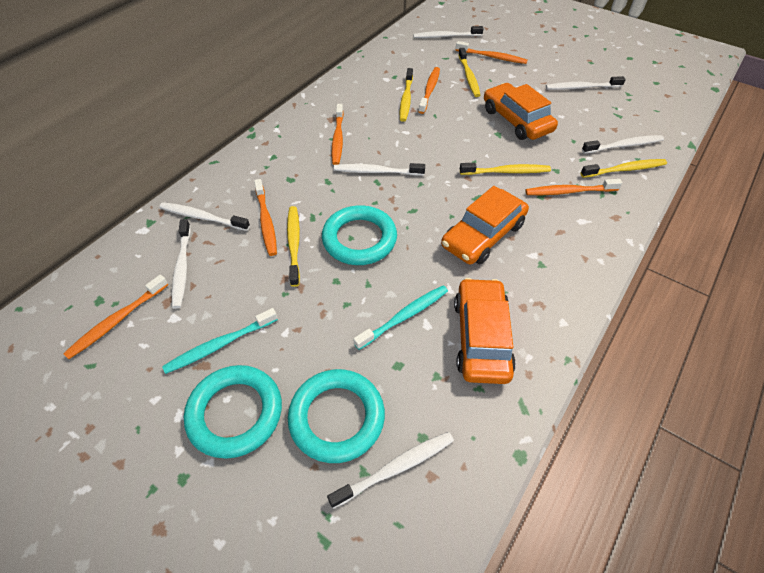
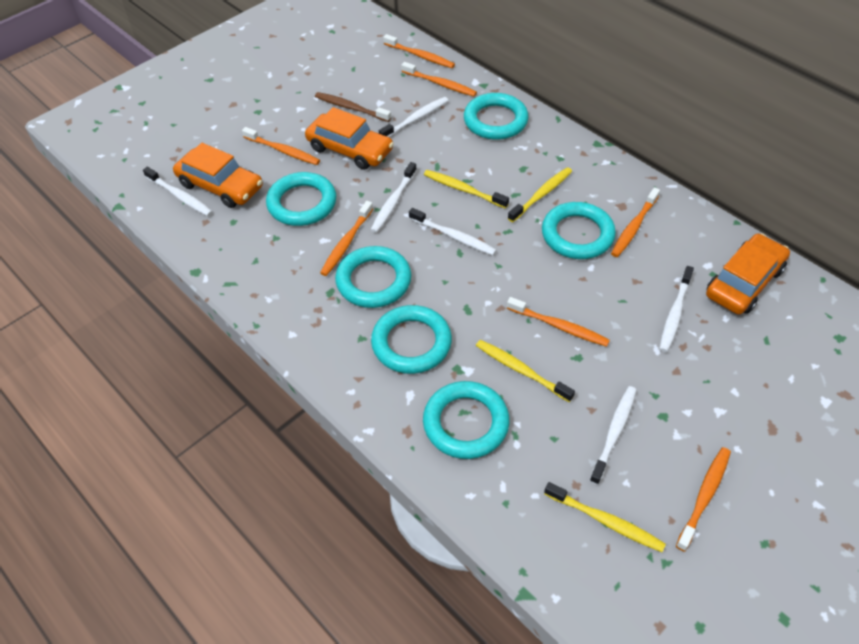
brown toothbrush: none = 0 -> [315,92,391,122] = 1
orange toothbrush: [63,275,168,359] [254,179,277,256] [332,104,344,165] [418,67,440,114] [456,41,528,64] [526,179,622,195] = 6 -> [242,127,320,165] [320,201,373,276] [383,34,455,68] [401,62,477,96] [507,297,610,347] [611,187,660,257] [676,447,731,551] = 7
turquoise ring: [184,365,282,459] [288,369,385,463] [322,205,397,265] = 3 -> [266,172,336,226] [335,246,411,308] [371,305,452,374] [423,381,510,459] [464,93,529,140] [542,202,616,259] = 6
turquoise toothbrush: [162,308,278,374] [353,285,448,350] = 2 -> none = 0
white toothbrush: [159,202,250,231] [172,219,191,309] [327,432,454,509] [334,163,425,176] [413,26,484,38] [546,76,626,90] [582,135,664,154] = 7 -> [143,167,213,216] [371,162,417,233] [379,97,449,137] [409,208,497,255] [590,386,637,485] [659,266,694,352] = 6
yellow toothbrush: [287,206,300,287] [400,68,413,122] [458,48,480,97] [460,163,551,175] [581,159,667,178] = 5 -> [424,170,509,209] [476,340,575,402] [508,167,572,222] [544,482,666,552] = 4

